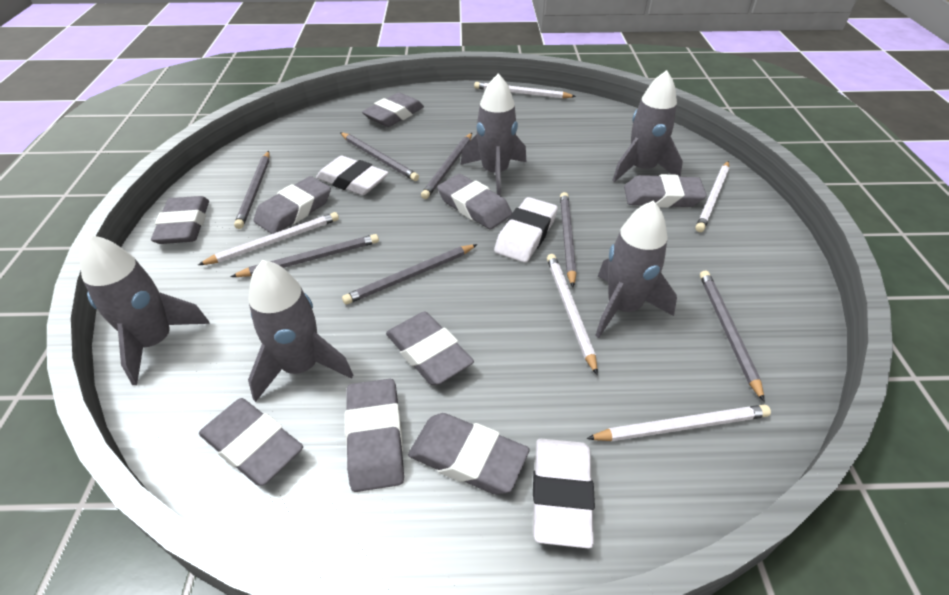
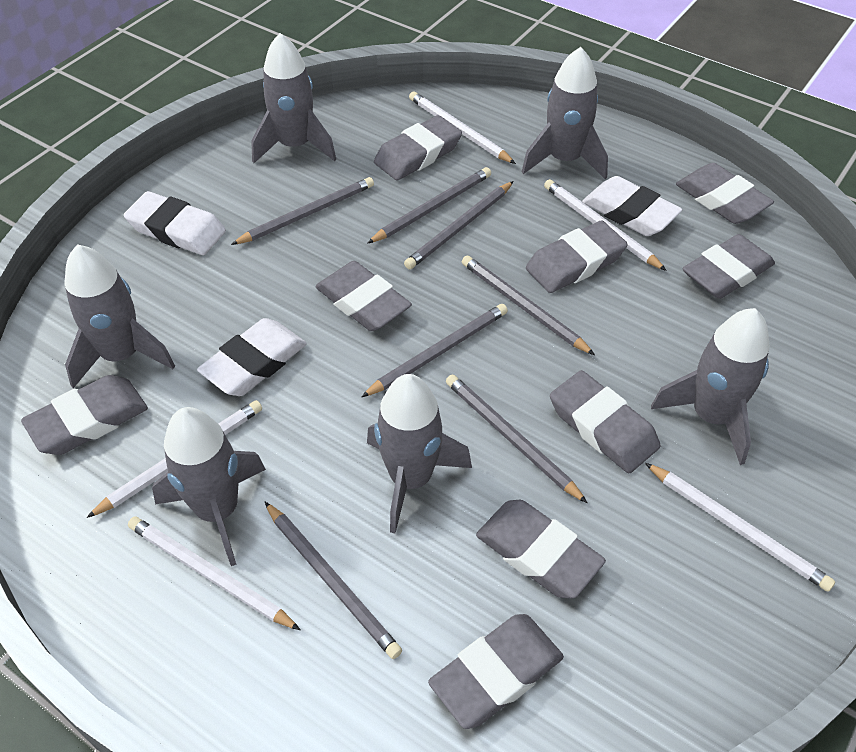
grey rocket: [80,234,210,385] [248,260,353,402] [461,73,526,196] [595,200,677,338] [612,70,683,182] = 5 -> [64,244,175,388] [152,407,266,566] [251,33,336,163] [367,374,472,533] [522,47,608,179] [651,308,770,465] = 6

